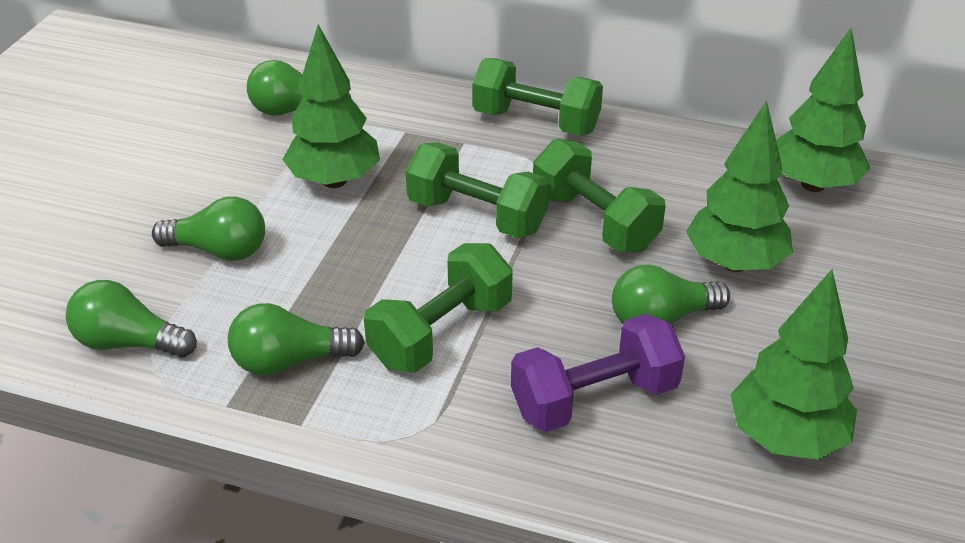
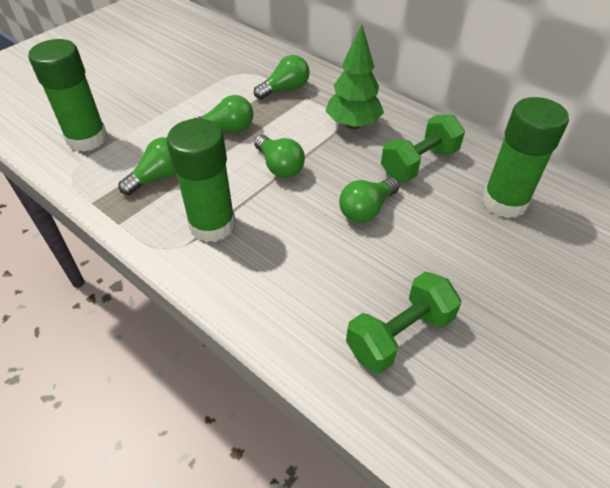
green dumbbell: [364,243,513,373] [406,143,549,238] [472,58,603,136] [533,139,666,253] = 4 -> [346,272,461,374] [381,114,465,181] = 2
green glue stick: none = 0 -> [28,39,107,152] [167,119,236,242] [482,97,569,218] = 3
green tree: [282,24,380,188] [686,101,793,272] [730,269,857,460] [776,28,870,192] = 4 -> [326,24,384,129] = 1
purple dumbbell: [511,314,685,432] = 1 -> none = 0

